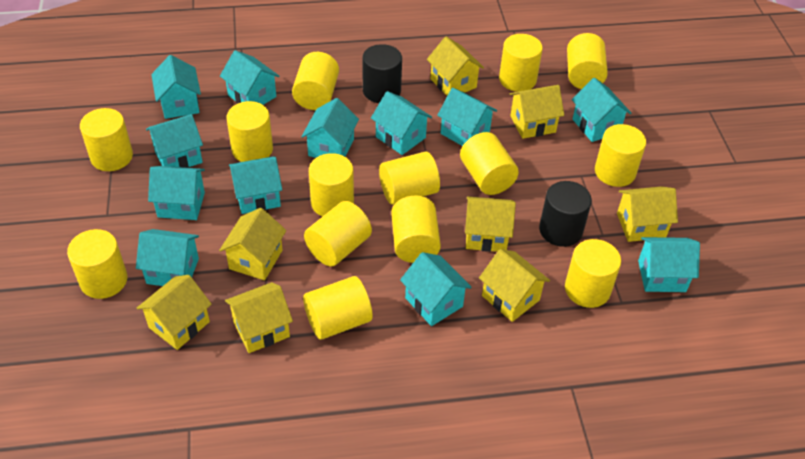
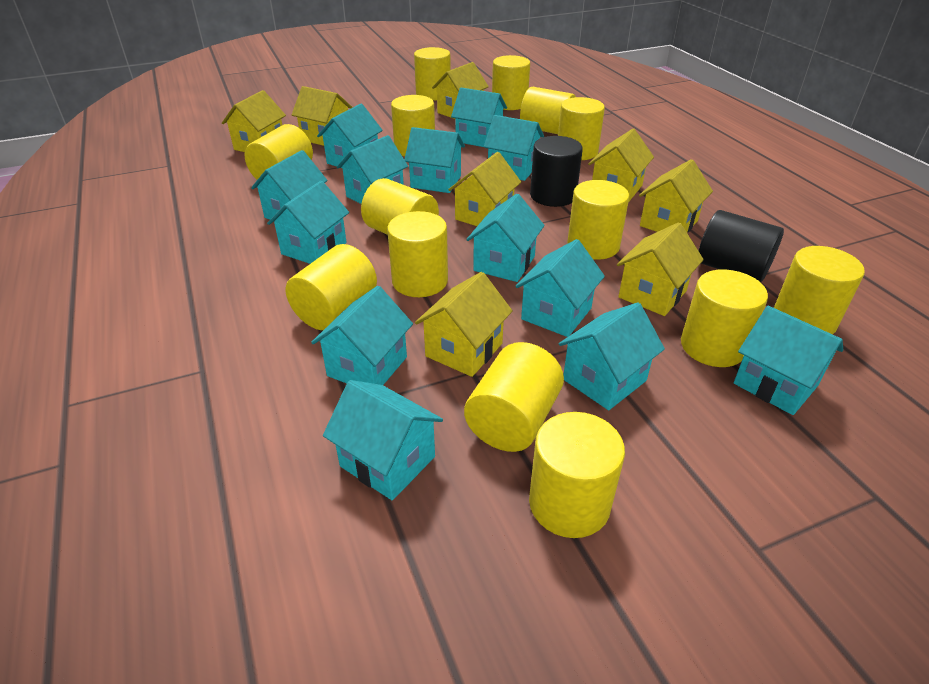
turquoise house: [136,229,199,286] [146,114,203,168] [148,166,205,220] [151,55,201,119] [220,50,279,105] [229,156,282,214] [301,98,359,158] [371,91,432,155] [400,252,472,326] [437,88,497,146] [572,78,631,142] [638,237,700,292] = 12 -> [251,150,328,220] [267,181,349,264] [311,286,413,385] [317,103,383,168] [323,380,443,500] [337,135,408,204] [404,127,465,193] [451,88,507,147] [466,194,544,282] [484,115,544,181] [515,239,605,337] [559,302,665,410] [734,306,843,415] = 13

